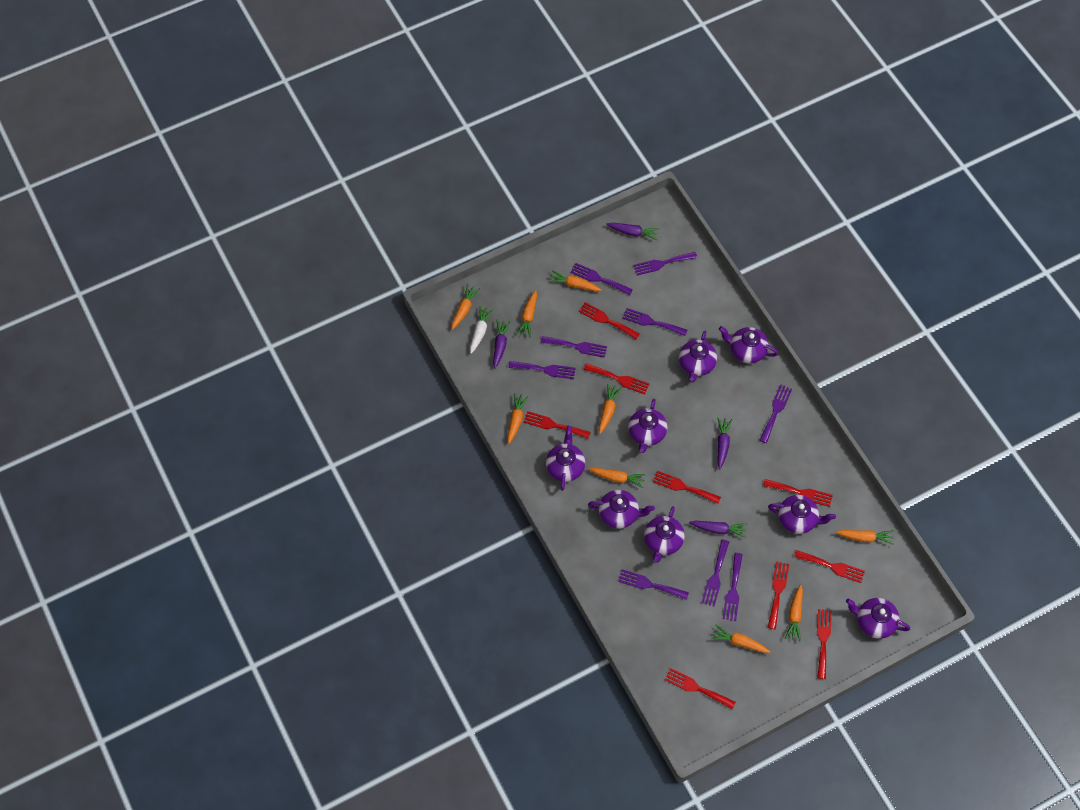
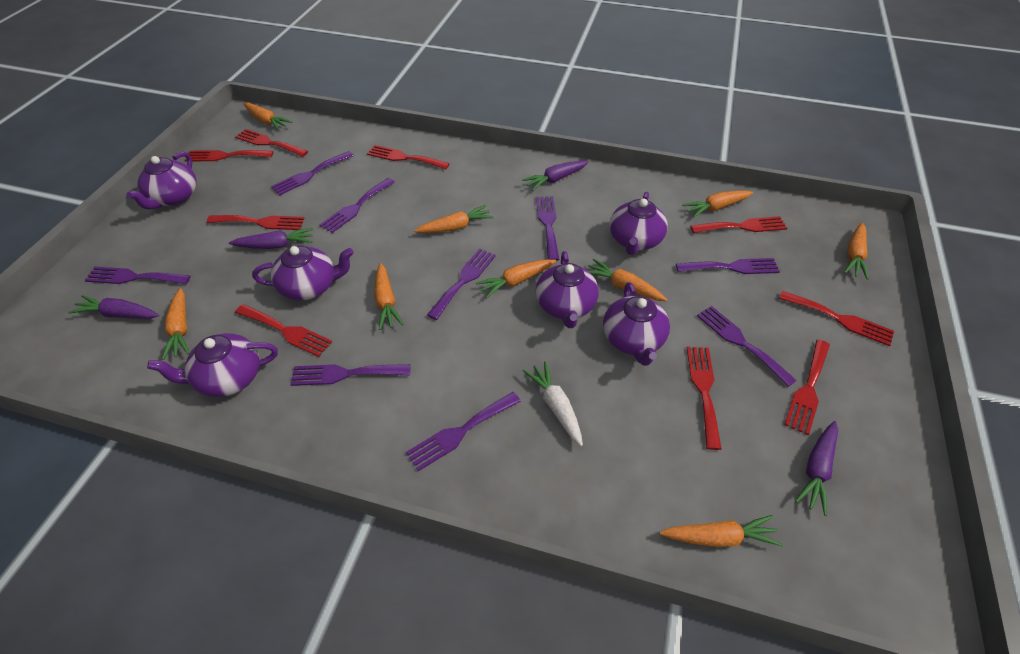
purple teapot: [546,426,585,491] [588,490,655,529] [628,399,668,453] [644,506,685,563] [679,331,717,383] [719,326,778,363] [768,495,836,534] [846,598,910,639] = 8 -> [127,152,197,210] [147,333,278,397] [252,245,354,301] [536,251,599,328] [603,282,670,366] [610,192,668,255] = 6

